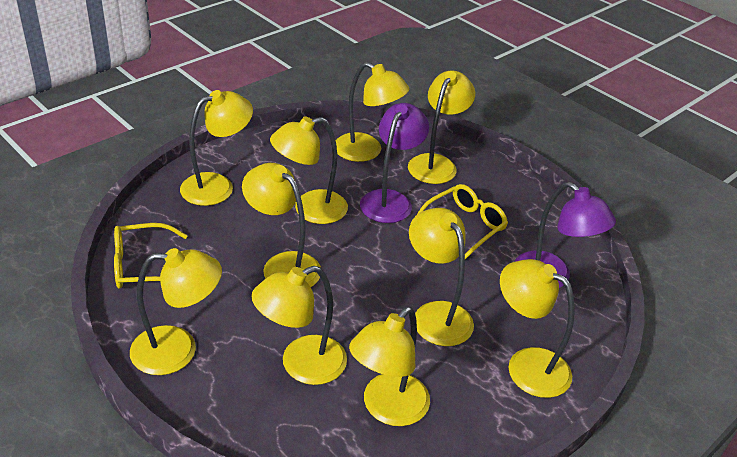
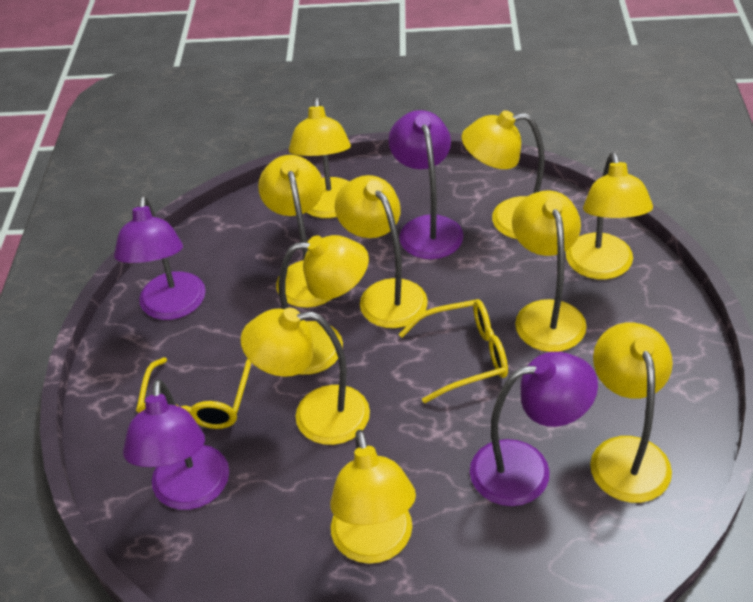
purple lamp: [360,103,429,223] [515,182,616,288] = 2 -> [114,196,206,320] [123,379,229,510] [388,110,464,259] [470,352,598,506] = 4

